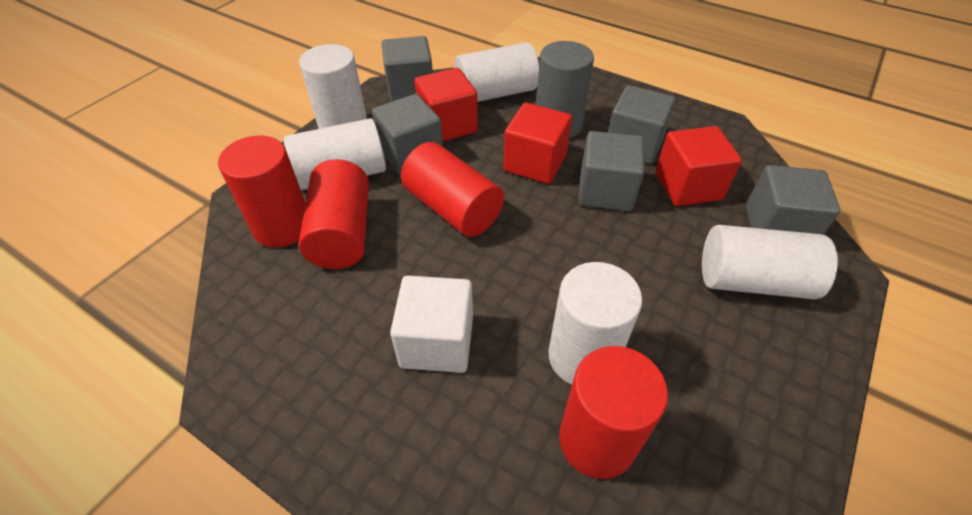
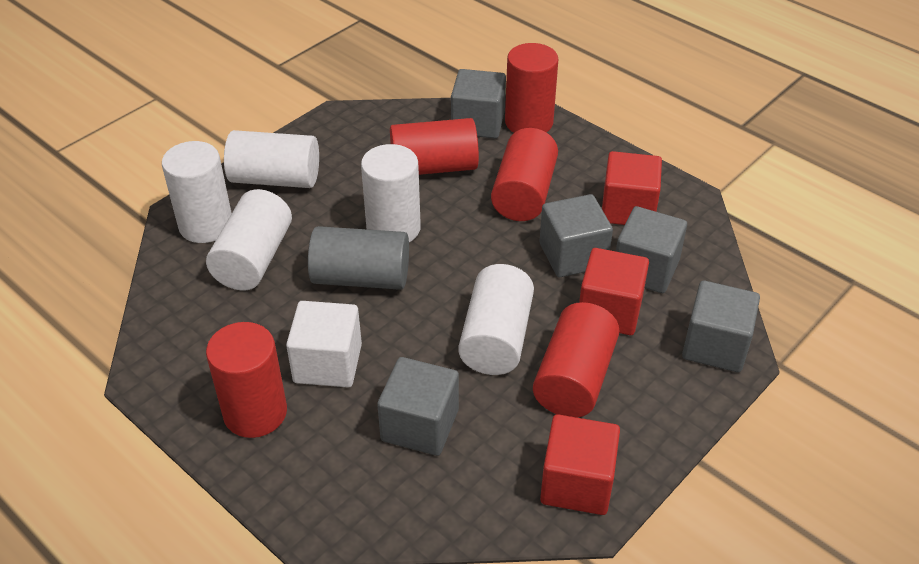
red cylinder: [218,135,305,248] [299,159,369,269] [401,142,504,237] [559,346,668,479] = 4 -> [206,322,287,438] [390,118,479,175] [491,128,558,221] [505,43,559,133] [533,302,619,418] = 5

